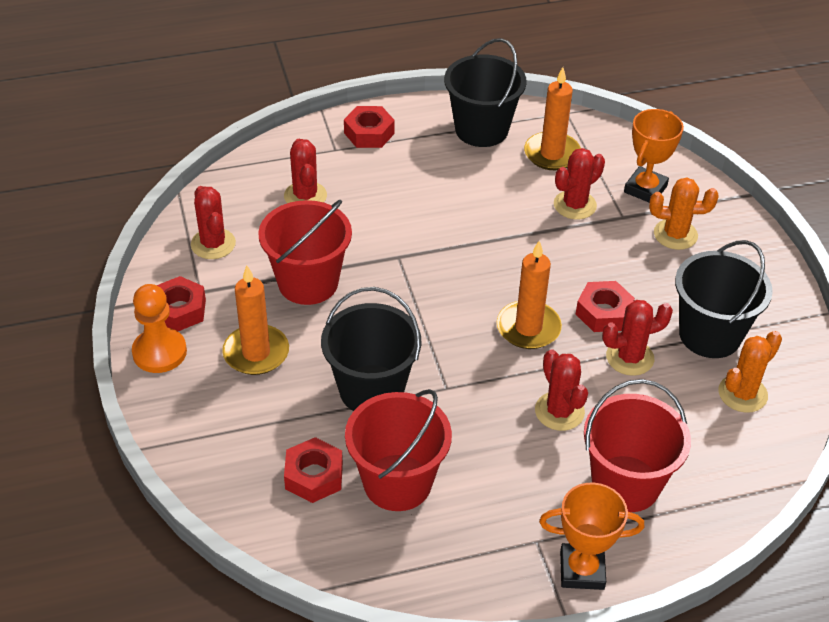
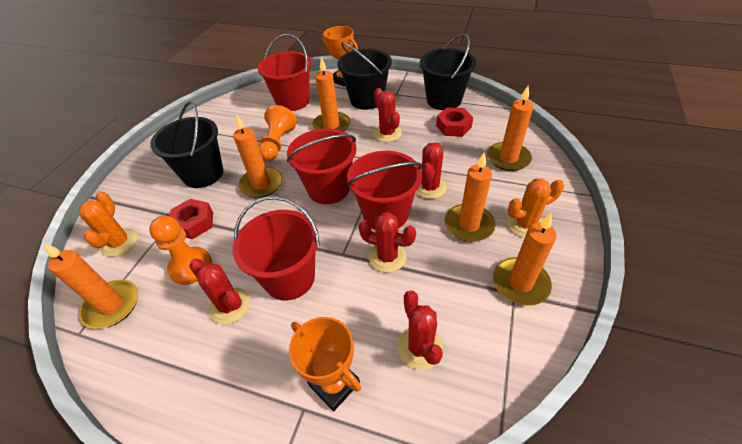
orange candle: [222,266,289,375] [497,241,562,349] [524,67,581,170] = 3 -> [42,242,138,329] [233,114,282,198] [312,57,350,132] [444,153,495,242] [487,86,533,171] [493,213,557,306] = 6
orange pawn: [132,284,187,373] = 1 -> [149,216,212,285] [259,105,297,161] = 2
red bucket: [258,200,352,305] [345,389,452,511] [584,379,691,512] = 3 -> [233,196,320,300] [257,34,312,111] [287,129,357,204] [347,151,423,230] = 4
red nut: [157,276,206,331] [284,437,343,503] [344,106,395,148] [576,281,635,332] = 4 -> [170,199,213,239] [436,107,473,137] = 2

